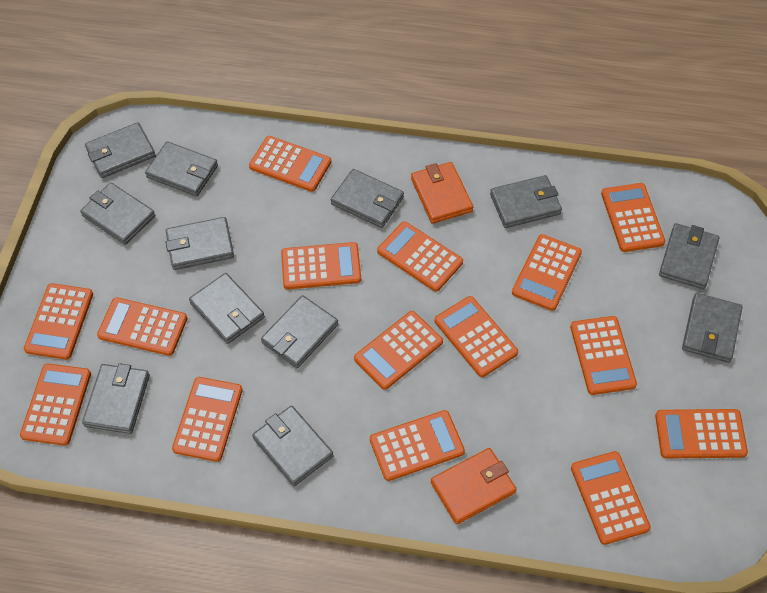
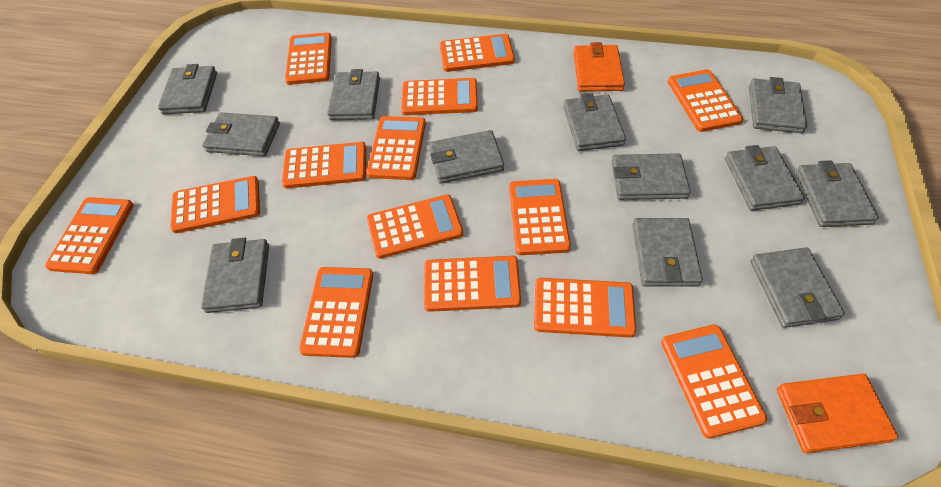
orange calculator: [20,363,91,446] [24,283,93,360] [97,297,188,356] [172,377,243,462] [249,136,331,192] [281,242,361,290] [354,311,443,390] [370,410,465,481] [377,221,463,292] [435,296,518,377] [512,234,582,311] [570,316,637,395] [571,451,651,545] [601,183,665,252] [655,409,748,459] = 15 -> [45,197,134,274] [170,176,260,233] [282,142,366,188] [285,32,332,85] [299,267,373,358] [366,116,426,180] [367,195,463,259] [401,78,478,115] [424,256,521,312] [440,34,515,72] [509,179,571,255] [534,278,636,338] [661,325,767,439] [668,69,743,132] = 14

